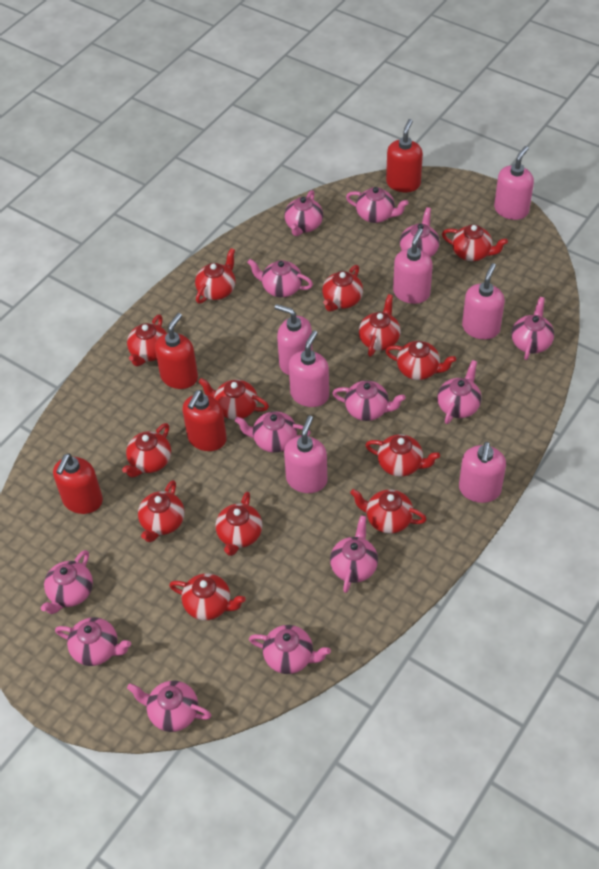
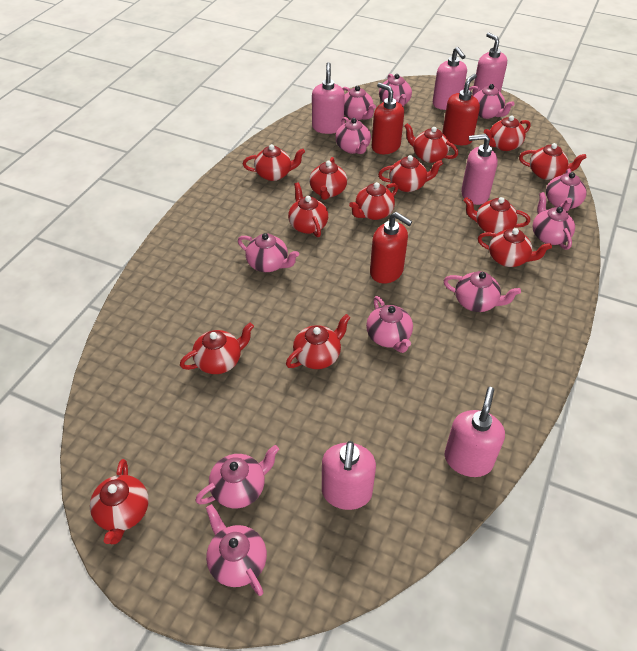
pink soap dispenser: [275,304,312,375] [284,416,327,493] [289,330,329,407] [393,228,433,304] [459,442,506,503] [462,263,505,339] [494,146,534,220] = 7 -> [312,62,345,134] [322,441,376,510] [433,47,467,110] [444,387,505,477] [461,134,498,205] [472,32,507,95] = 6
pink teapot: [41,550,93,614] [55,617,131,666] [127,680,211,732] [235,411,310,453] [247,259,313,297] [249,625,331,674] [284,190,323,236] [330,515,378,593] [332,380,406,421] [346,187,409,223] [400,207,440,257] [437,360,482,424] [511,297,554,360] = 13 -> [195,445,279,508] [206,504,267,596] [238,233,299,272] [335,117,371,154] [342,86,376,120] [366,296,413,353] [379,74,412,106] [444,271,521,312] [469,84,515,119] [532,192,575,250] [546,169,587,211] = 11
red soap dispenser: [53,454,103,514] [155,313,198,389] [182,390,227,451] [386,119,423,192] = 4 -> [370,212,412,284] [372,83,404,154] [442,74,480,145] = 3

